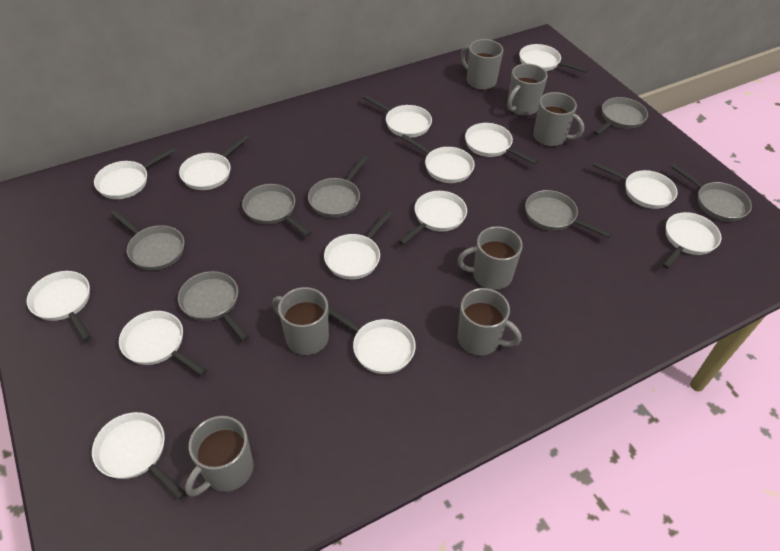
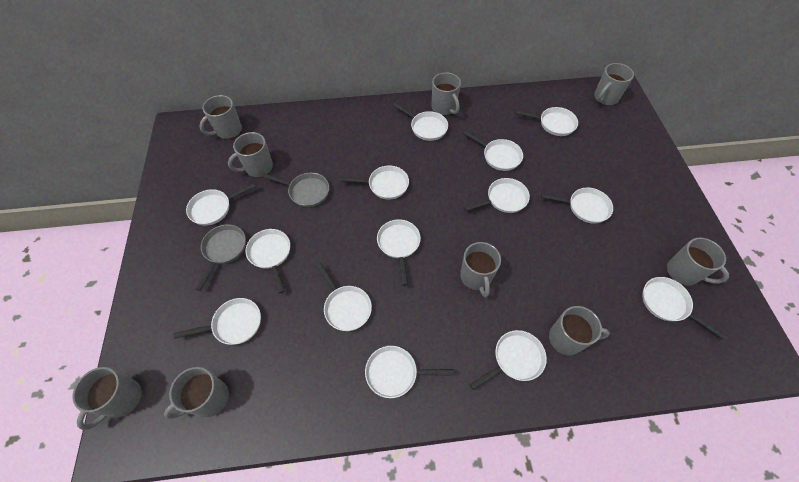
grey mug: [185,416,253,497] [272,287,329,355] [457,226,523,290] [457,288,522,356] [460,39,503,90] [507,64,547,116] [533,92,584,147] = 7 -> [72,367,142,430] [164,367,229,419] [200,95,242,139] [228,132,273,177] [431,72,461,116] [460,242,501,298] [549,306,610,355] [594,63,634,106] [667,238,729,286] = 9
grey pan: [110,210,185,270] [178,271,249,341] [242,184,312,236] [308,156,368,218] [525,190,612,238] [593,97,648,135] [671,164,752,222] = 7 -> [196,224,246,291] [262,173,329,207] = 2

